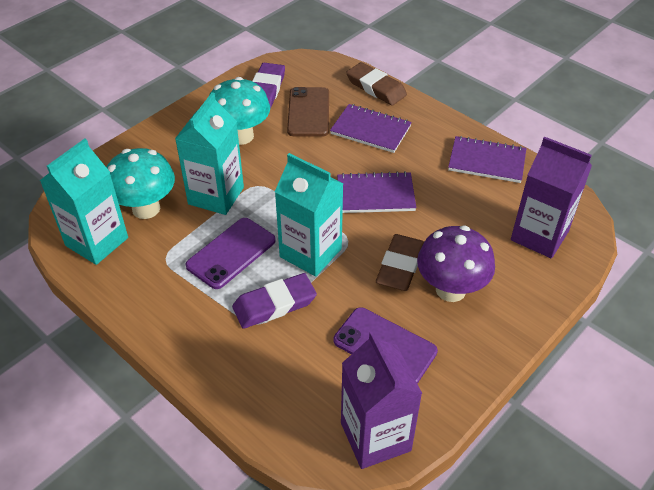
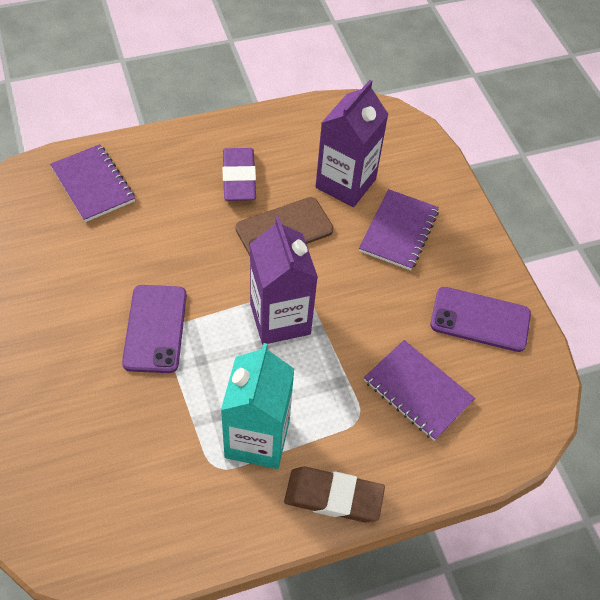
brown eraser: [346,62,407,106] [376,234,424,291] = 2 -> [284,467,385,523] = 1
purple eraser: [232,273,317,329] [252,63,285,109] = 2 -> [222,148,256,201] = 1
purple mushroom: [417,226,495,302] = 1 -> none = 0
turquoise carton: [40,138,128,265] [175,92,244,215] [275,153,344,277] = 3 -> [221,343,294,469] = 1
turquoise mushroom: [106,148,175,219] [209,77,270,145] = 2 -> none = 0

